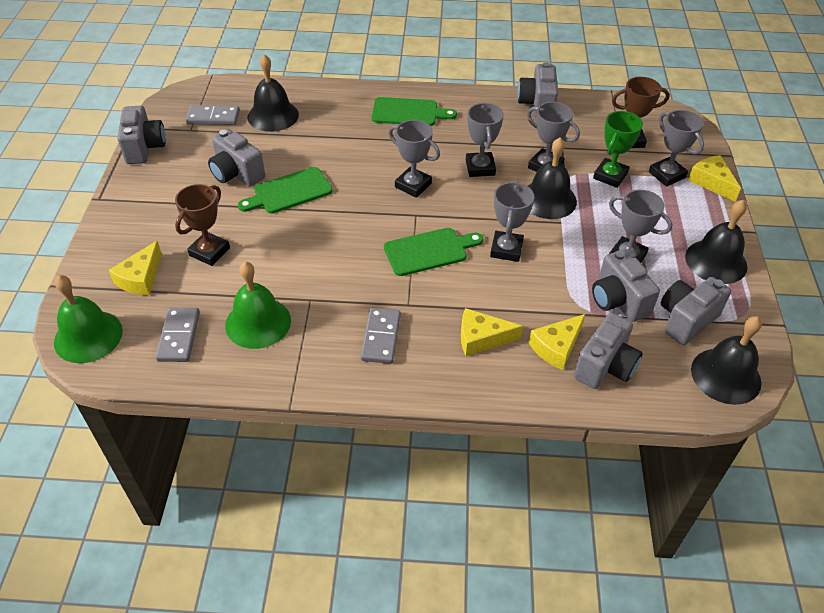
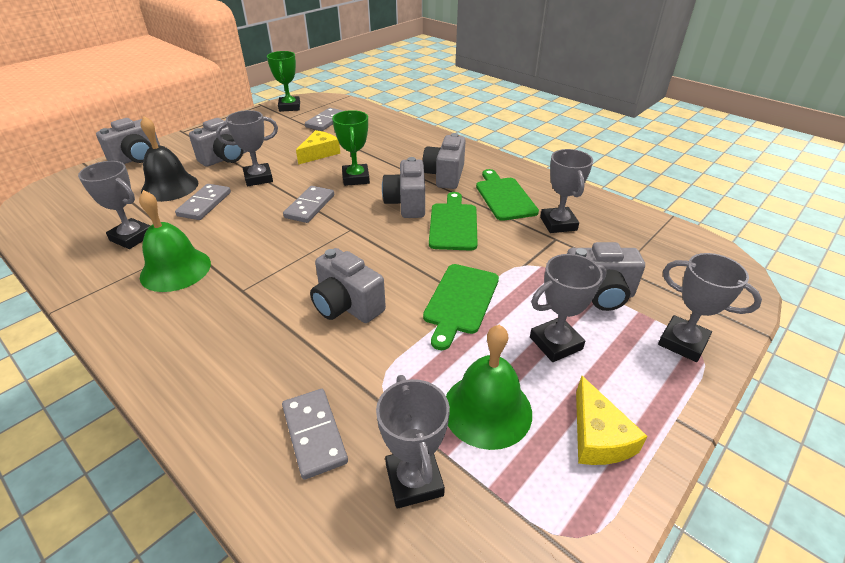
black bell: [247,54,299,132] [528,138,577,219] [685,200,747,284] [691,316,762,405] = 4 -> [141,116,198,202] = 1
brown trophy: [175,184,230,266] [612,77,670,148] = 2 -> none = 0
green trophy: [593,111,643,188] = 1 -> [267,51,300,112] [332,110,370,186] = 2
grey domino: [155,308,200,362] [186,105,240,125] [361,308,401,364] = 3 -> [175,184,231,220] [282,389,348,480] [283,186,334,223] [305,108,343,131] = 4
yellow cheese: [109,241,162,296] [461,308,523,356] [529,314,585,370] [688,155,741,201] = 4 -> [296,130,340,165] [576,376,647,465] = 2

